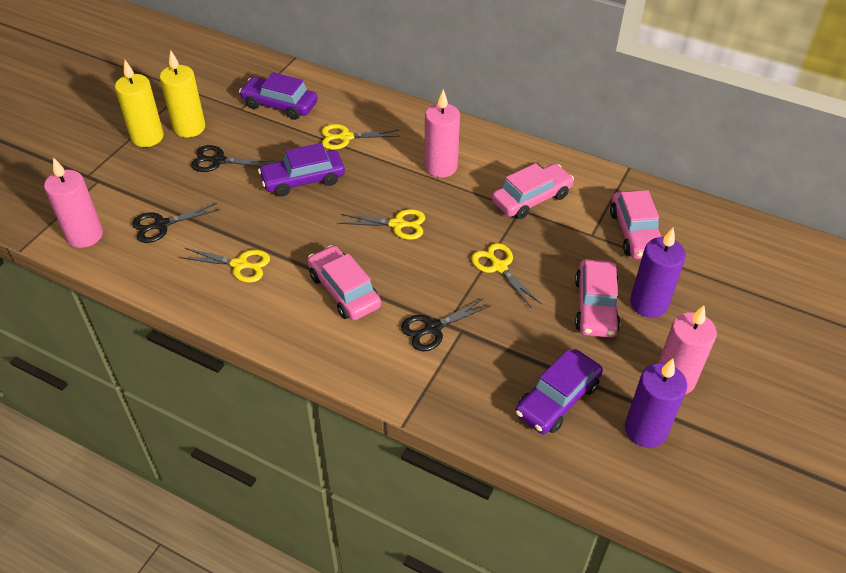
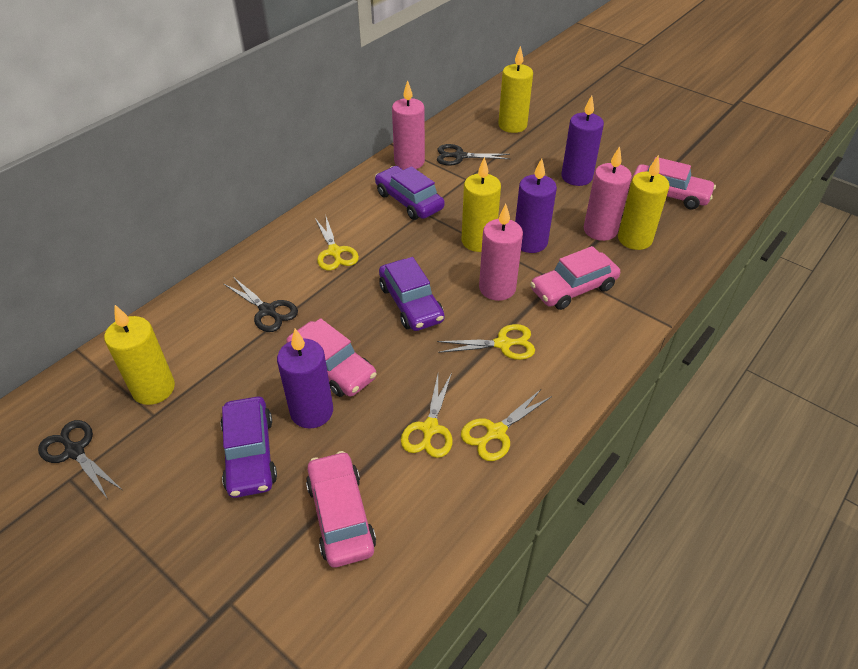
purple candle: [625,358,687,448] [630,227,686,318] = 2 -> [277,329,333,429] [515,158,557,253] [561,95,604,186] = 3
yellow candle: [115,60,164,147] [160,50,205,137] = 2 -> [104,305,175,405] [462,157,501,252] [498,46,533,133] [618,155,670,250] = 4

